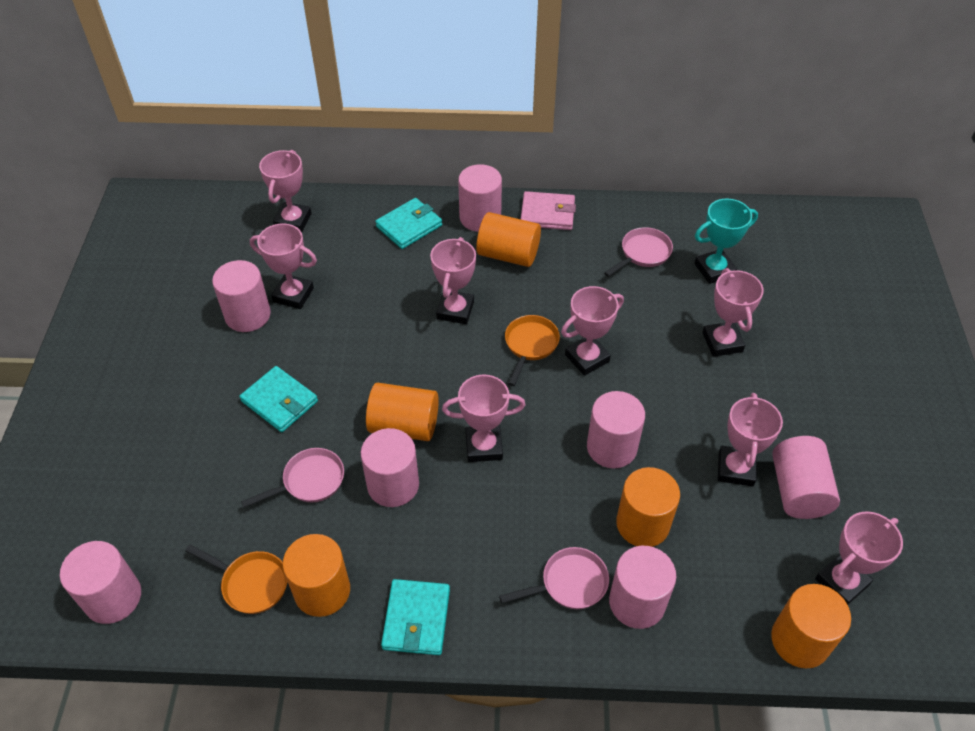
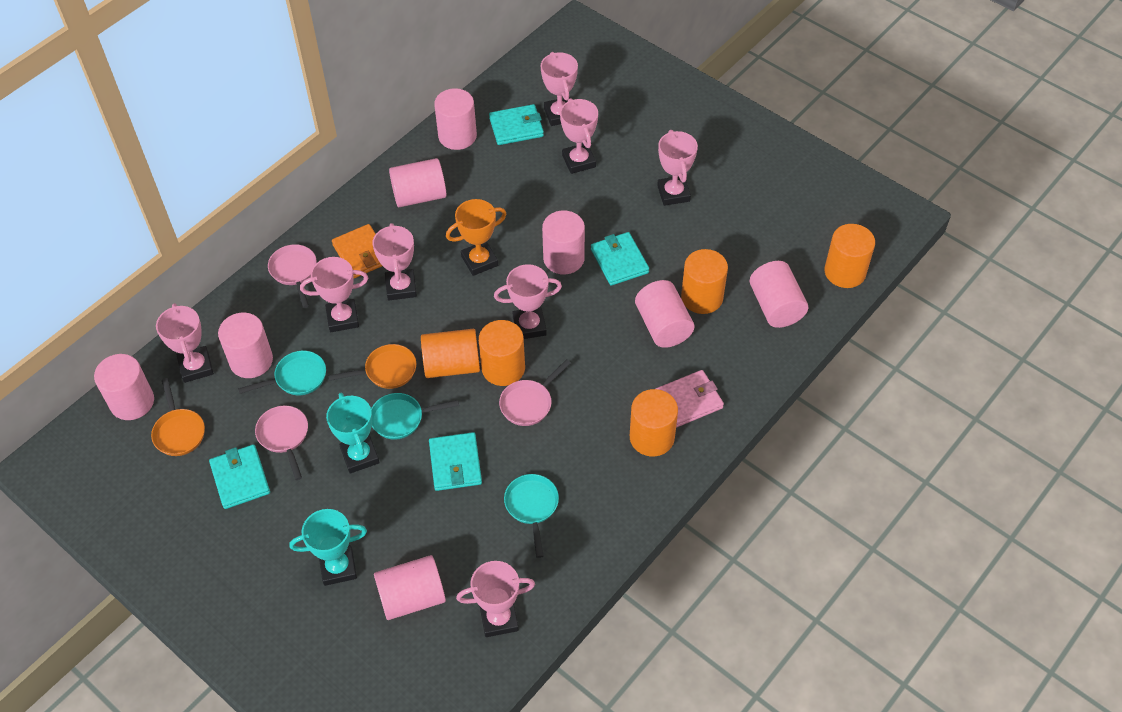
orange trophy: none = 0 -> [446,199,506,276] = 1
orange wallet: none = 0 -> [332,224,382,278] = 1
pink cylinder: [60,541,141,624] [212,260,271,332] [361,428,419,507] [458,164,502,232] [587,391,645,468] [609,546,676,629] [772,436,840,519] = 7 -> [94,354,154,420] [218,313,273,378] [374,555,446,620] [389,158,447,207] [434,88,477,150] [542,210,585,275] [635,280,695,348] [750,261,808,328] = 8
turquoise pan: none = 0 -> [238,351,326,395] [371,393,459,440] [504,474,559,558] = 3
turquoise trophy: [694,199,758,284] = 1 -> [289,509,367,586] [326,393,379,474] = 2
turquoise wallet: [240,366,318,432] [375,198,442,249] [381,579,450,655] = 3 -> [209,444,270,509] [429,432,482,491] [489,104,544,145] [591,232,649,286] = 4

